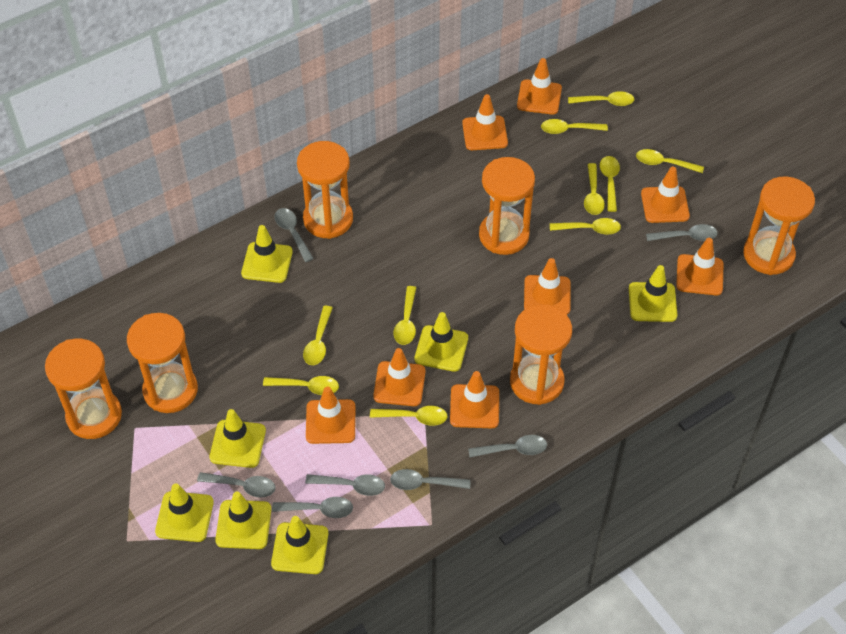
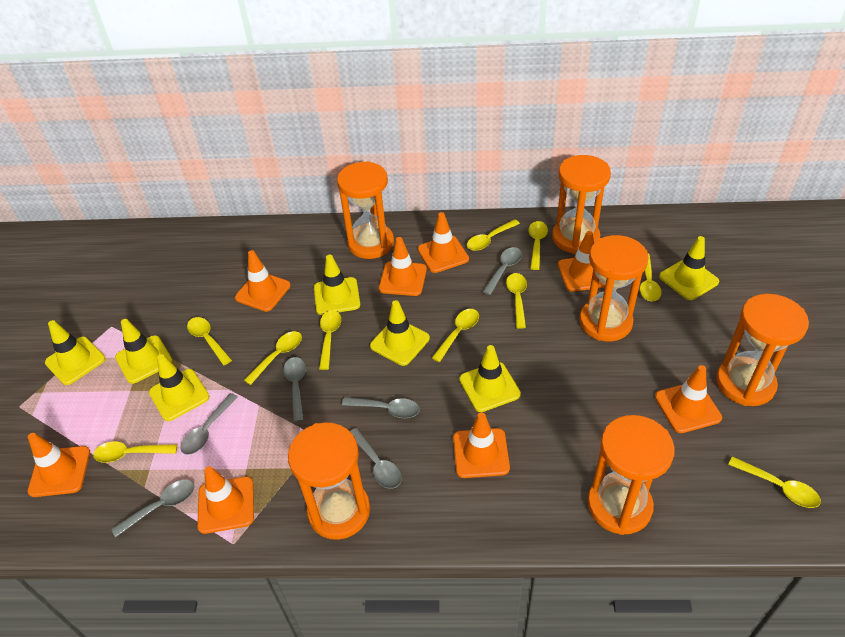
grey spoon: [197,472,276,497] [272,497,353,518] [274,208,314,262] [305,474,385,496] [390,469,470,490] [468,435,547,457] [646,224,718,241] = 7 -> [111,480,195,538] [181,393,238,455] [283,357,306,422] [342,397,420,418] [350,428,402,489] [483,247,522,295] = 6

